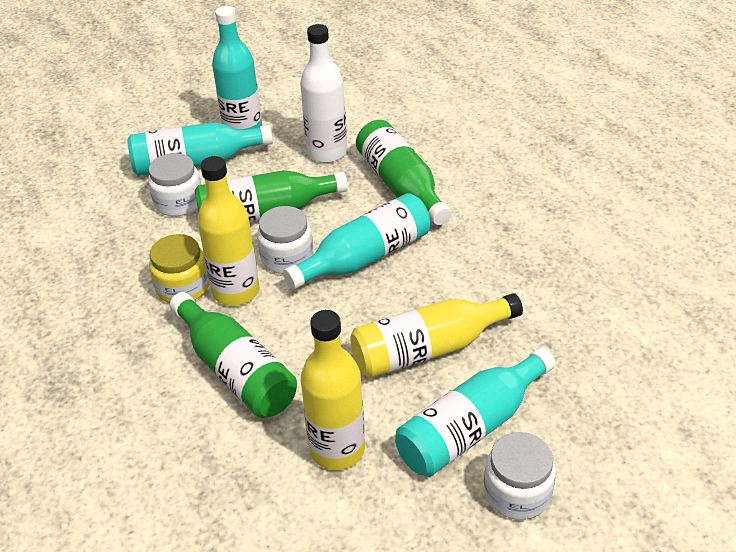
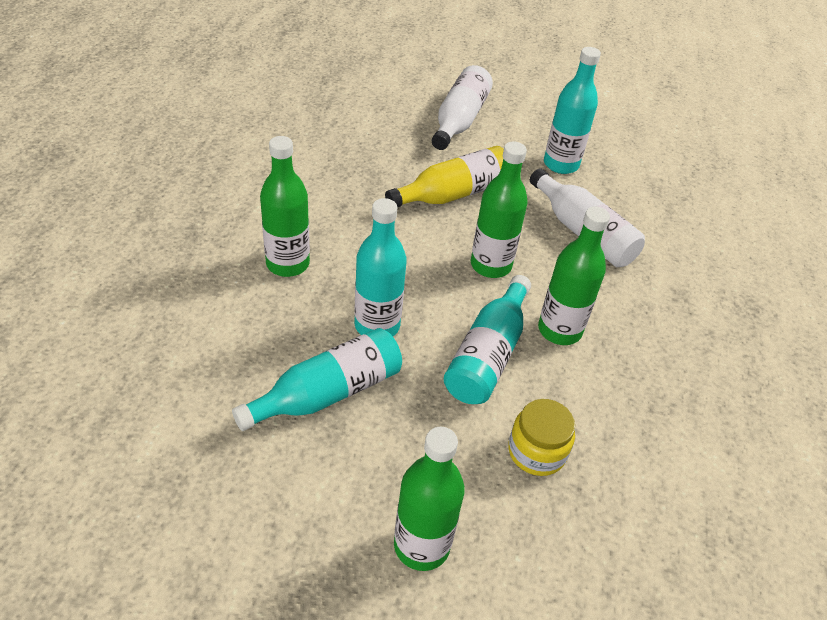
green bottle: [170,292,297,418] [195,170,348,222] [356,120,451,225] = 3 -> [260,136,310,277] [394,427,465,571] [471,142,528,278] [538,206,610,345] = 4
white bottle: [300,24,347,163] = 1 -> [432,65,493,150] [530,168,645,267] = 2
white jar: [148,153,201,217] [257,206,313,274] [484,432,556,520] = 3 -> none = 0
yellow bottle: [198,156,259,306] [301,310,365,470] [350,293,523,378] = 3 -> [385,146,504,208] = 1

